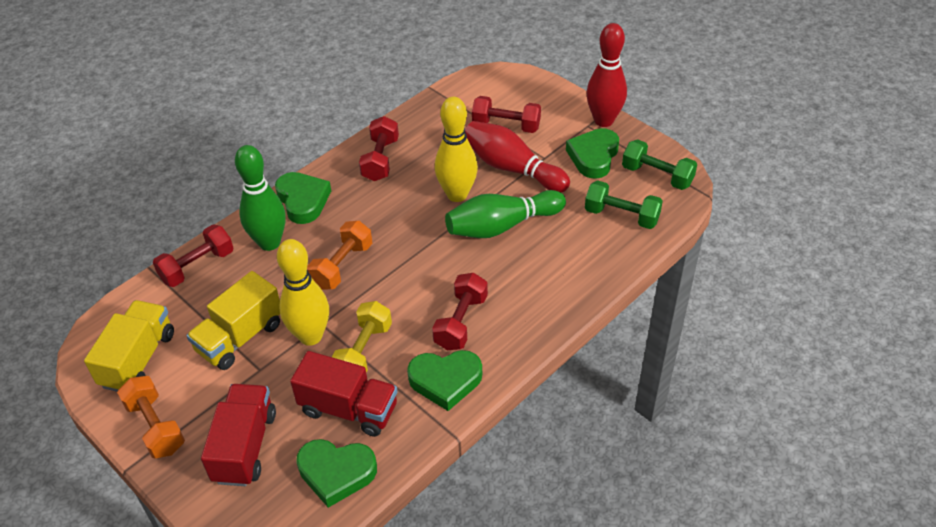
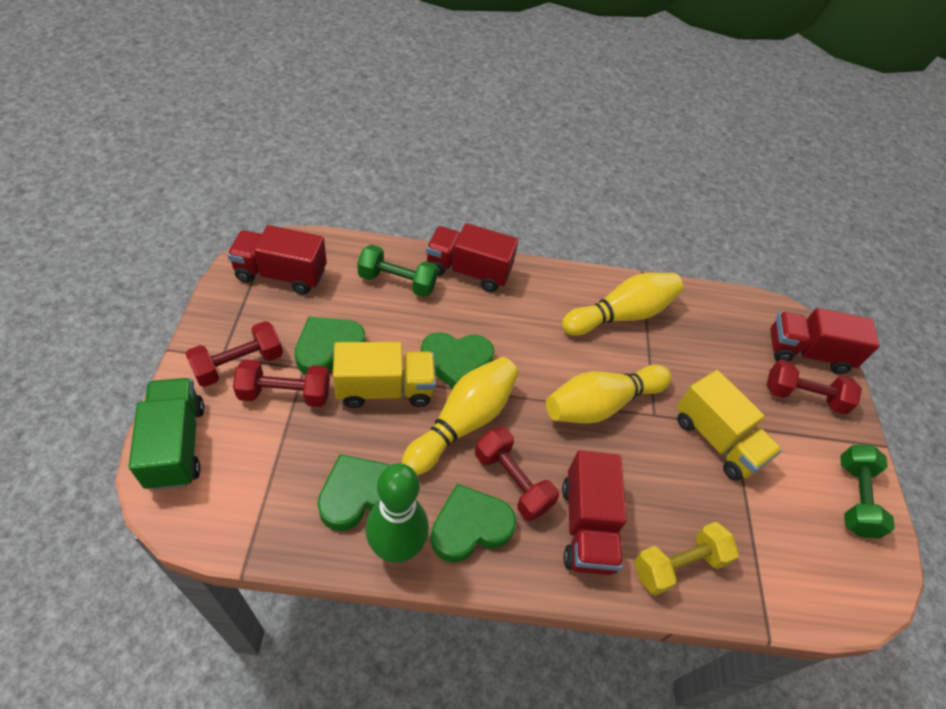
green bowling pin: [235,145,286,251] [445,190,566,238] = 2 -> [365,463,429,563] = 1
green truck: none = 0 -> [129,378,204,490] = 1
orange dumbbell: [117,376,185,458] [307,221,372,290] = 2 -> none = 0
red bowling pin: [465,121,570,192] [586,23,627,127] = 2 -> none = 0
red truck: [201,384,276,486] [290,351,398,437] = 2 -> [227,225,327,294] [426,223,518,292] [562,450,627,575] [770,308,880,374] = 4
yellow bowling pin: [277,239,329,346] [435,97,478,202] = 2 -> [402,357,519,475] [546,365,672,424] [562,273,683,336] = 3

